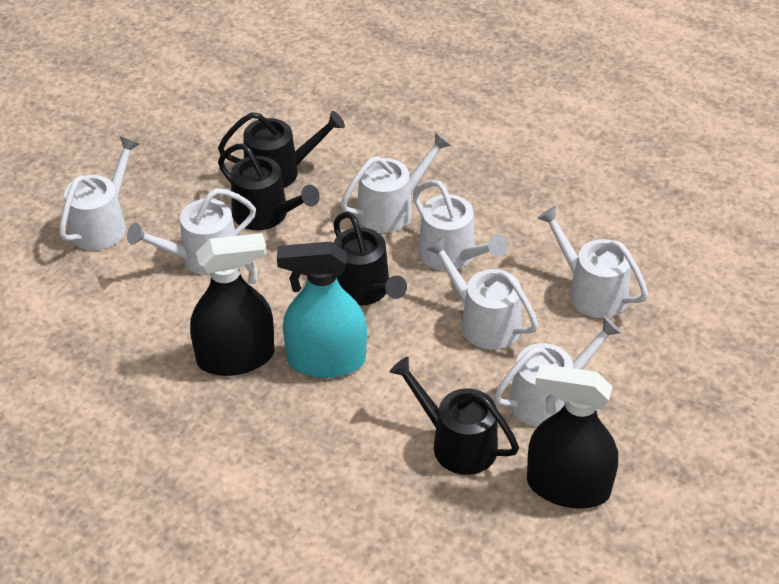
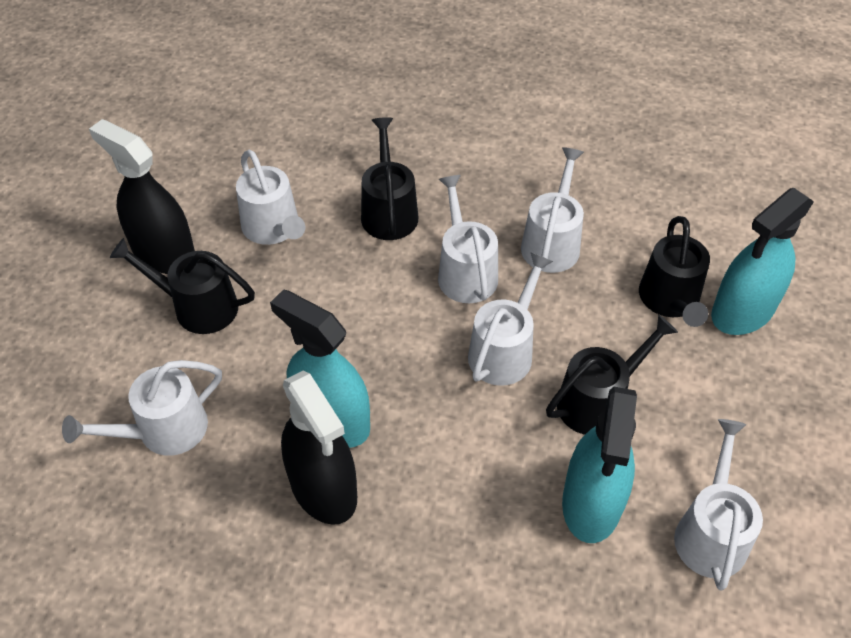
turquoise spray bottle: [277,242,367,378] = 1 -> [270,289,370,448] [562,387,637,543] [711,188,814,335] = 3
white watering can: [59,136,139,251] [127,188,256,275] [341,132,452,233] [413,180,507,271] [425,237,539,350] [494,317,622,427] [537,206,648,318] = 7 -> [62,360,222,456] [236,150,305,245] [438,175,498,303] [468,252,553,386] [521,147,584,273] [674,419,763,591] = 6

